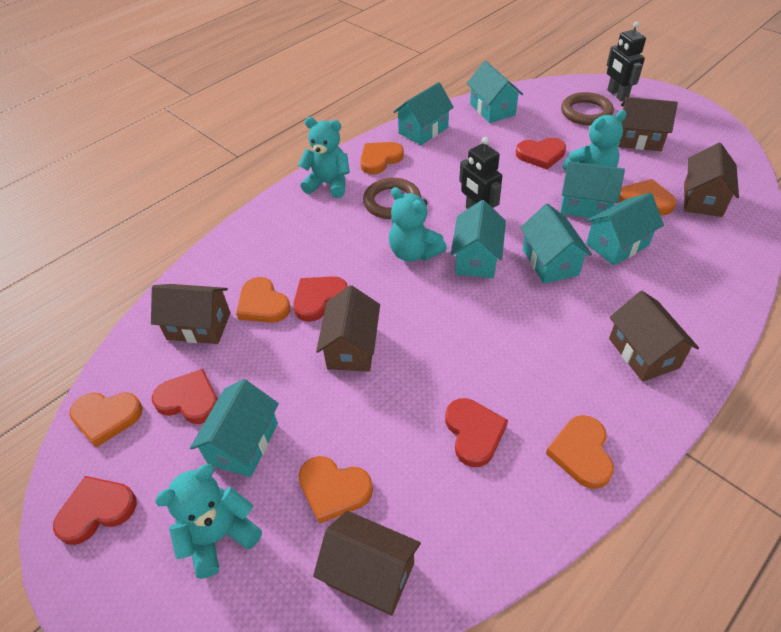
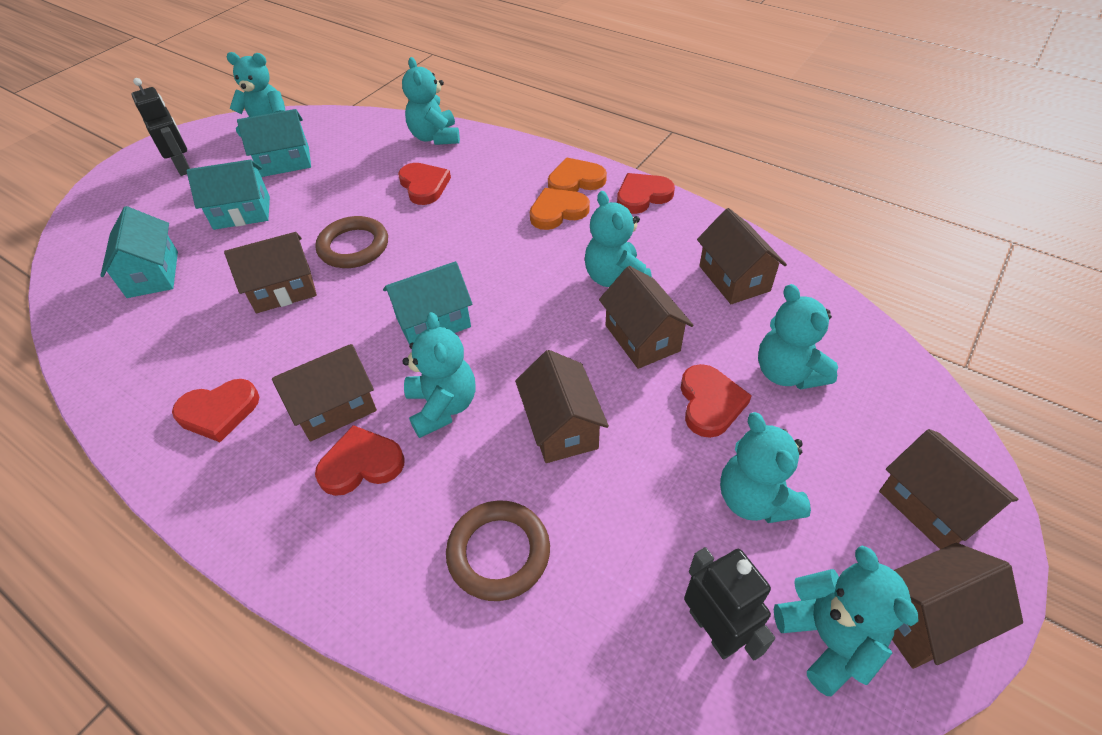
brown house: [151,284,231,344] [313,511,421,616] [316,285,380,371] [609,291,699,382] [618,97,678,151] [684,143,739,217] = 6 -> [224,232,317,313] [272,344,377,442] [515,350,609,463] [599,266,694,369] [697,208,787,304] [879,429,1018,549] [892,543,1023,669] = 7
orange heart: [69,392,143,447] [236,277,291,323] [298,456,373,524] [360,142,404,174] [546,415,614,489] [619,179,677,215] = 6 -> [530,188,590,230] [548,158,607,192] = 2
turquoise house: [190,379,279,477] [393,82,454,145] [451,200,506,278] [467,61,523,123] [520,204,592,284] [560,161,625,218] [586,193,664,266] = 7 -> [100,206,178,298] [187,159,270,230] [237,109,311,177] [383,261,472,345] = 4
turquoise teddy bear: [155,464,262,579] [298,117,350,198] [389,187,447,262] [563,110,627,170] = 4 -> [227,52,285,137] [402,57,460,145] [402,312,475,438] [585,191,652,287] [720,412,811,523] [758,284,838,390] [774,546,918,696] = 7

